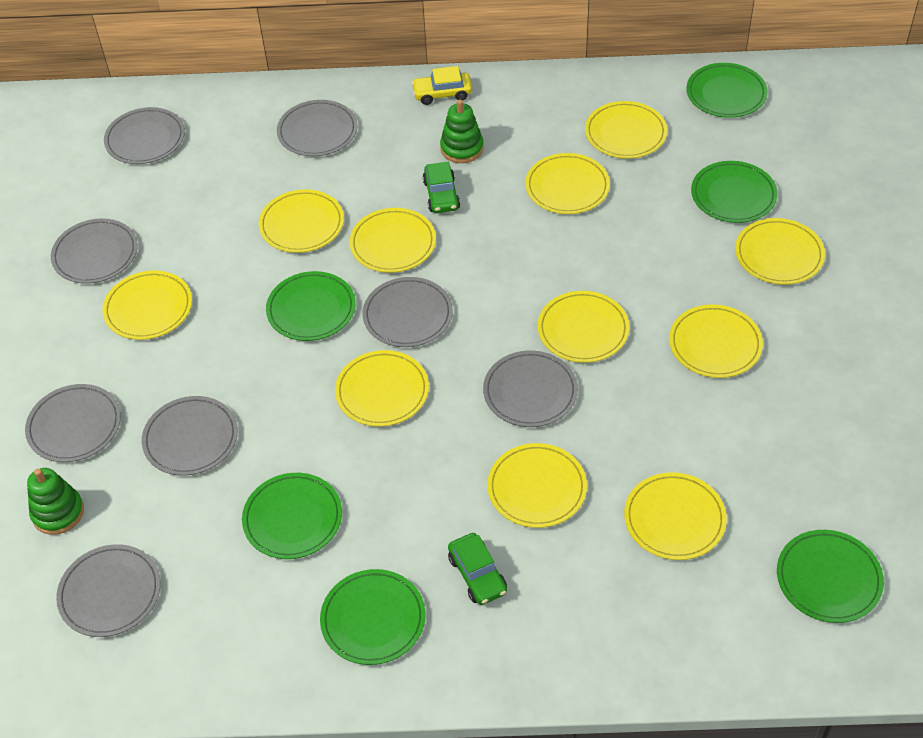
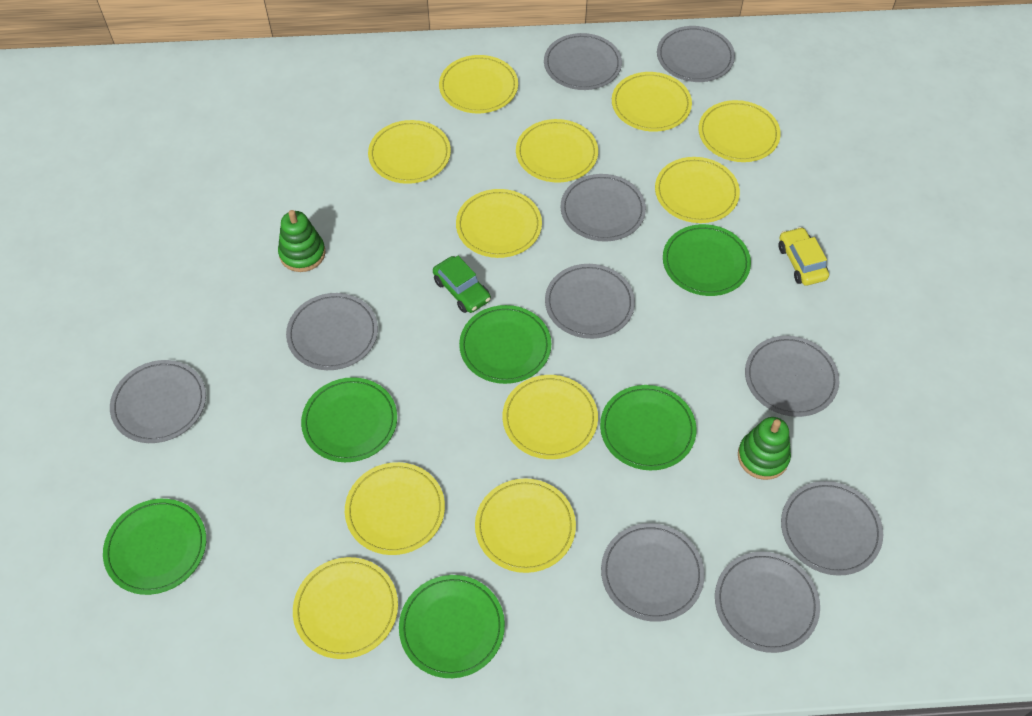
green car: [423,162,460,213] [448,533,507,605] = 2 -> [433,256,491,313] = 1
grey plate: [25,384,121,462] [51,218,138,284] [56,544,161,637] [104,107,185,164] [142,396,238,476] [277,100,357,156] [363,277,453,347] [483,350,578,427] = 8 -> [110,360,206,443] [286,293,378,370] [544,33,622,90] [545,264,635,339] [561,174,646,242] [601,523,705,622] [657,26,735,82] [715,551,820,653] [745,336,839,417] [781,481,883,576] = 10

